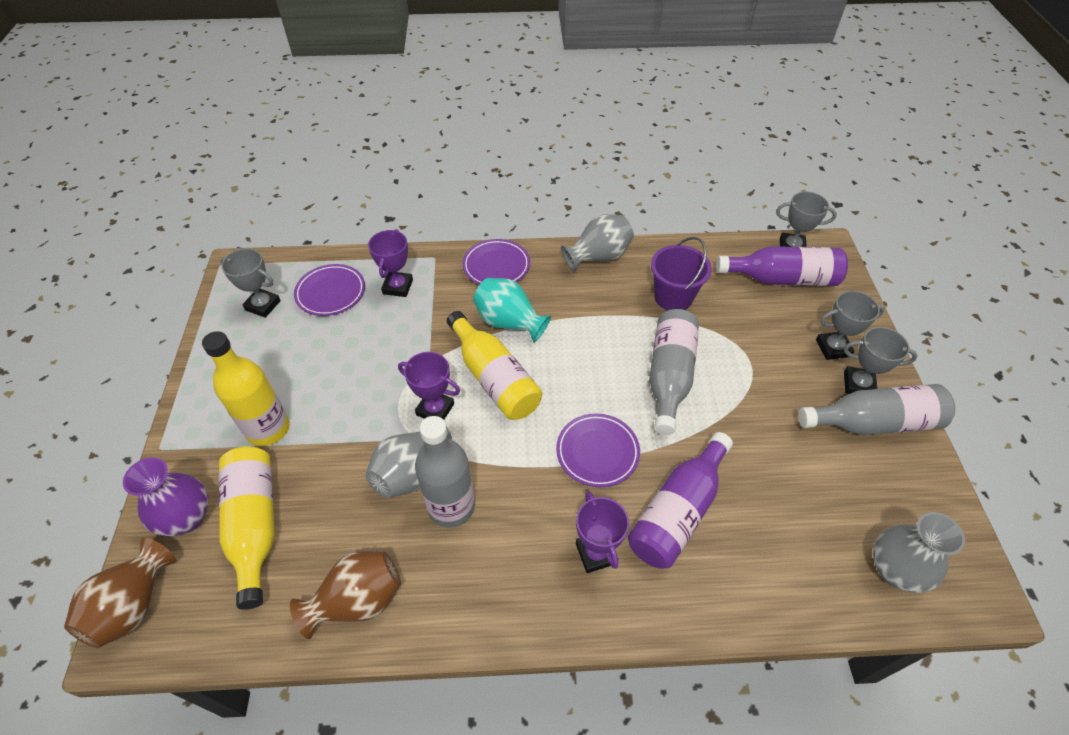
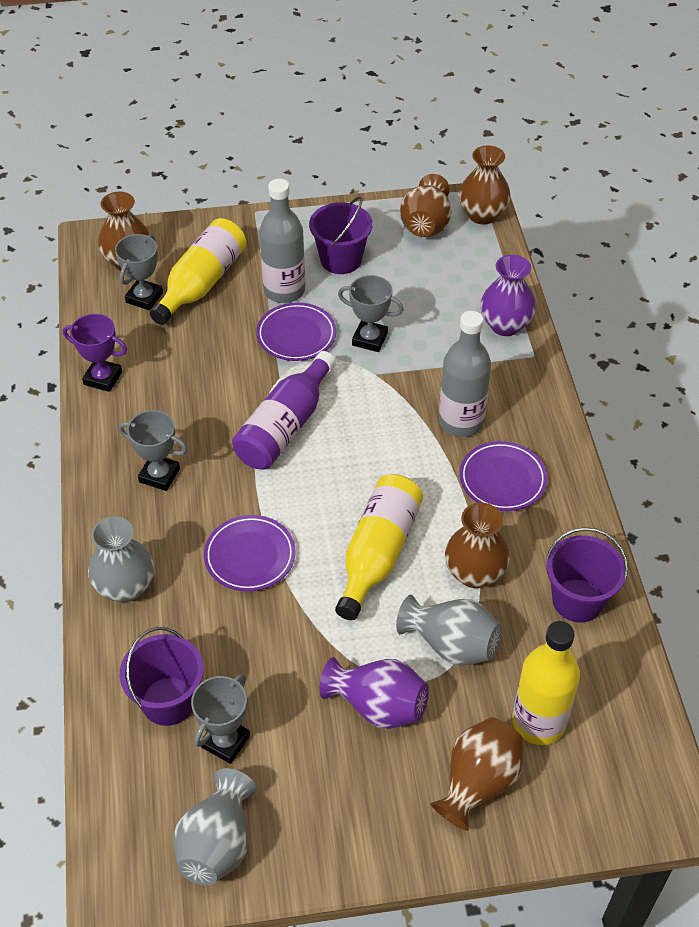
brown vase: [64,538,177,648] [290,551,401,639] = 2 -> [98,192,150,271] [400,174,452,237] [430,717,523,831] [445,503,510,588] [459,145,511,225] = 5
grey bottle: [415,416,475,528] [649,309,699,435] [798,384,955,435] = 3 -> [259,179,305,303] [439,311,491,437] = 2
purple bottle: [628,432,733,569] [716,246,848,286] = 2 -> [232,351,336,470] = 1
purple bucket: [651,237,712,310] = 1 -> [119,627,204,726] [309,196,373,274] [546,527,628,622] = 3
purple trophy: [368,229,413,297] [398,352,460,420] [576,491,629,573] = 3 -> [63,314,127,392] = 1
purple vase: [123,457,208,536] = 1 -> [320,657,429,729] [480,255,536,336] = 2
turquoise vase: [473,278,551,343] = 1 -> none = 0

